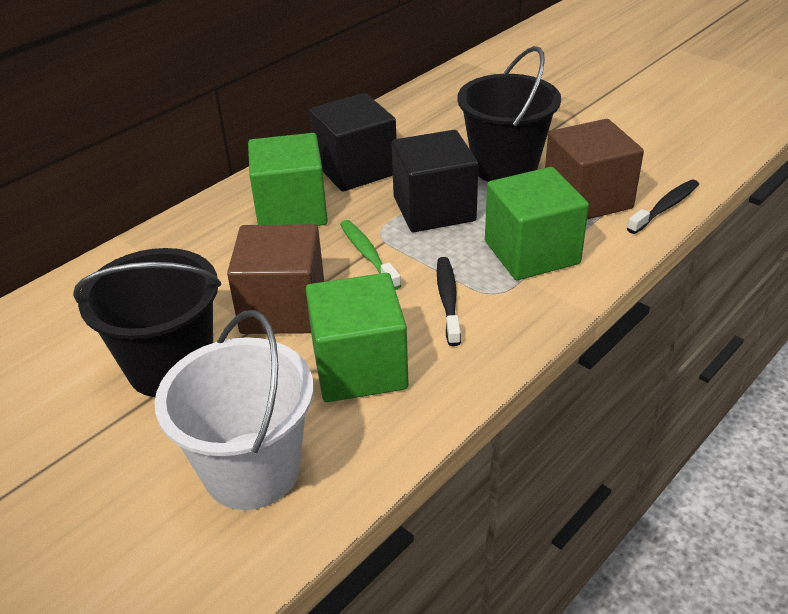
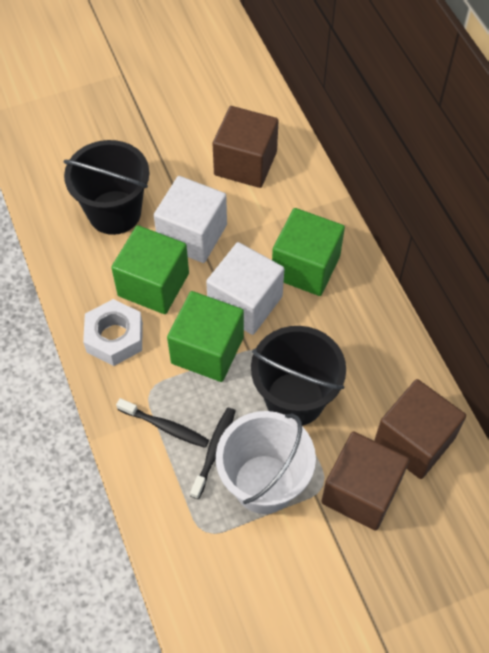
black cube: [309,93,396,192] [392,130,478,232] = 2 -> none = 0
brown cube: [227,224,324,334] [545,119,644,219] = 2 -> [213,106,279,188] [321,431,409,531] [374,379,466,479] = 3
green toothbrush: [340,220,401,290] = 1 -> none = 0
white cube: none = 0 -> [154,176,227,263] [206,242,284,335] = 2
white nut: none = 0 -> [83,299,143,366] = 1

